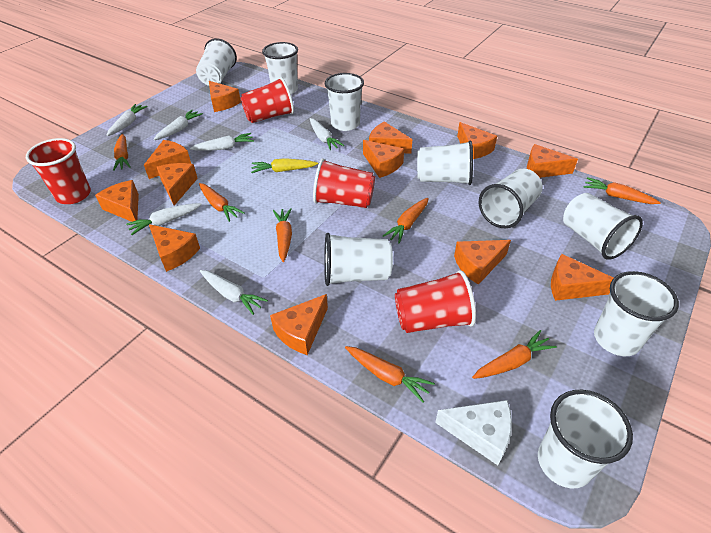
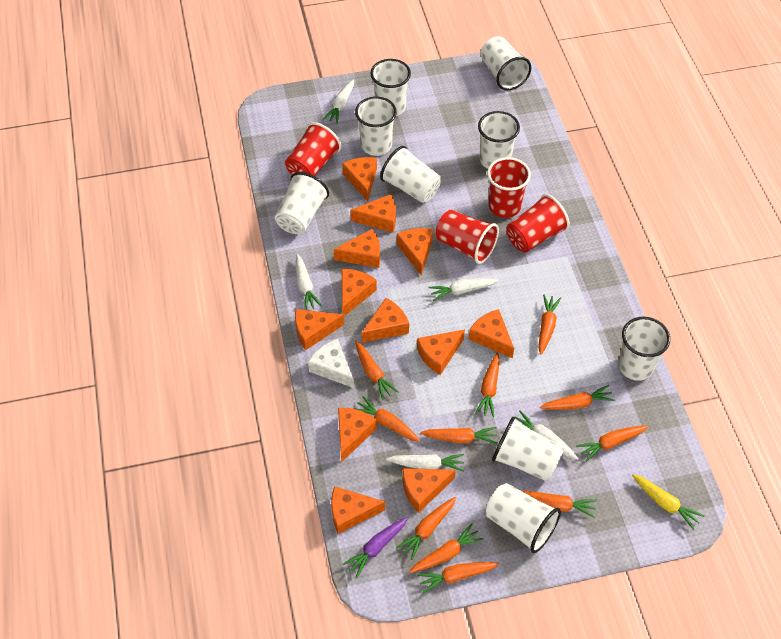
orange carrot: [113,134,131,171] [199,183,245,222] [273,208,292,262] [345,346,435,403] [383,198,429,244] [472,330,557,379] [584,177,661,204] = 7 -> [352,396,420,442] [355,341,399,400] [396,497,456,560] [409,523,484,573] [417,562,499,594] [420,427,497,444] [475,352,500,417] [522,491,597,518] [538,294,561,355] [540,385,615,410] [576,425,648,462] = 11
purple carrot: none = 0 -> [343,517,408,578] = 1
white carrot: [107,104,148,136] [126,203,202,235] [154,110,203,140] [190,133,254,151] [200,270,268,315] [310,118,344,150] = 6 -> [296,254,322,310] [323,79,354,124] [386,454,464,472] [428,278,499,301] [515,410,579,460] = 5

